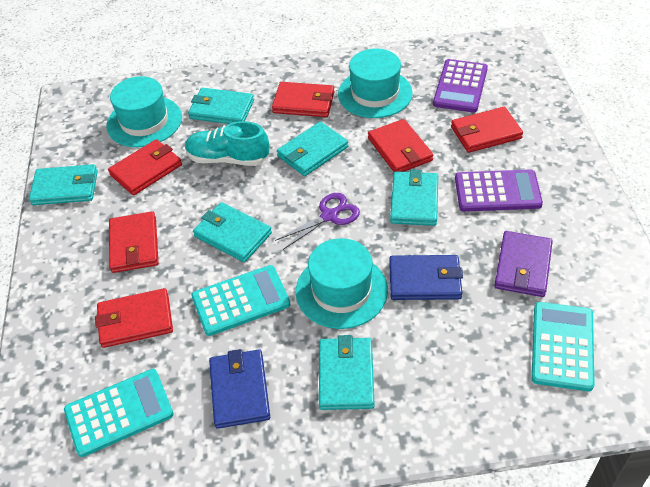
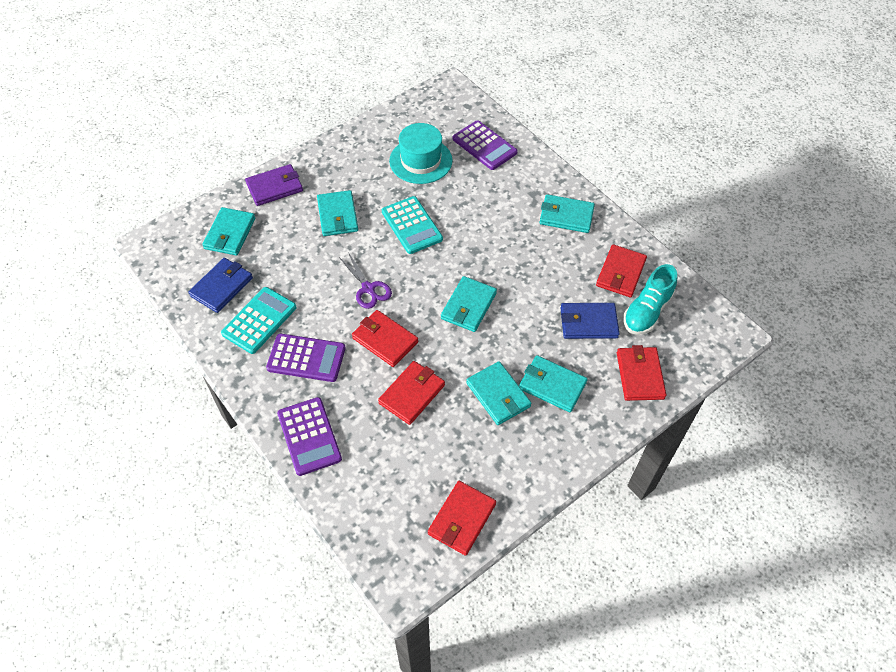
purple calculator: [433,59,488,113] [455,169,543,212] = 2 -> [266,334,346,382] [277,397,342,476] [453,120,518,170] = 3
red wallet: [95,288,173,348] [108,139,182,196] [109,211,159,273] [272,82,335,117] [368,119,433,172] [451,107,523,153] = 6 -> [352,310,418,367] [378,361,445,425] [428,481,496,556] [596,244,647,297] [617,345,666,401] = 5
turquoise calculator: [64,369,174,457] [191,265,290,336] [532,302,595,391] = 3 -> [221,287,297,354] [382,196,443,254] = 2
turquoise hat: [106,76,182,147] [296,238,388,329] [338,49,413,118] = 3 -> [389,123,453,184] = 1

